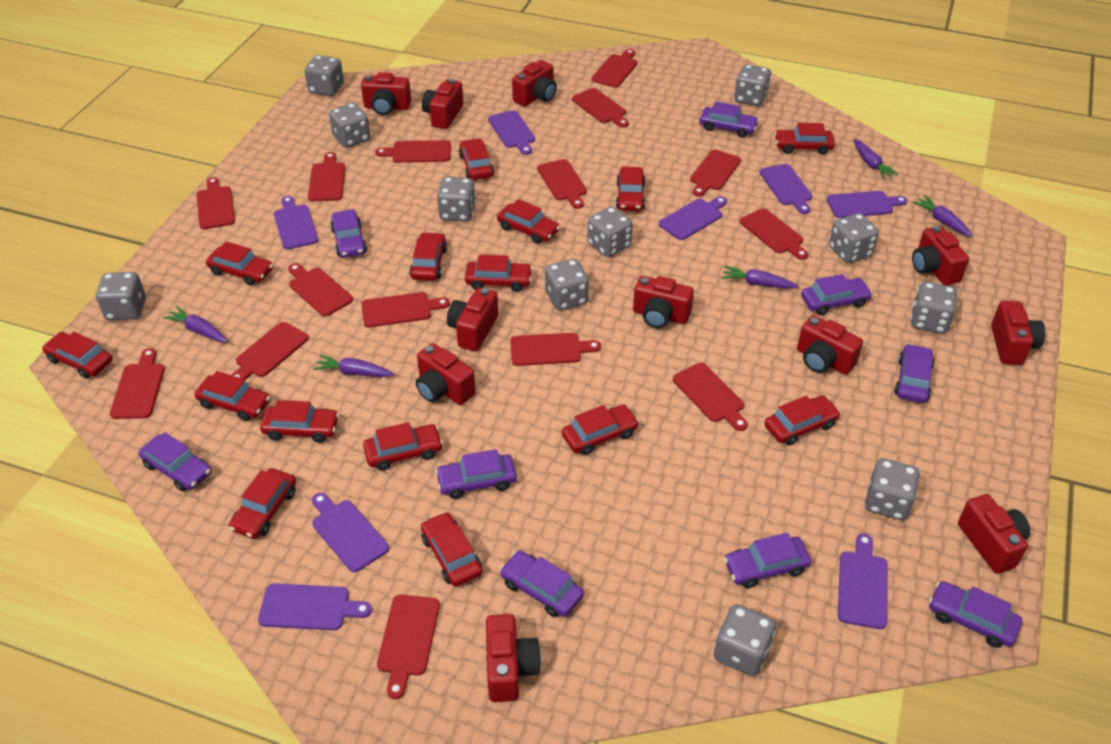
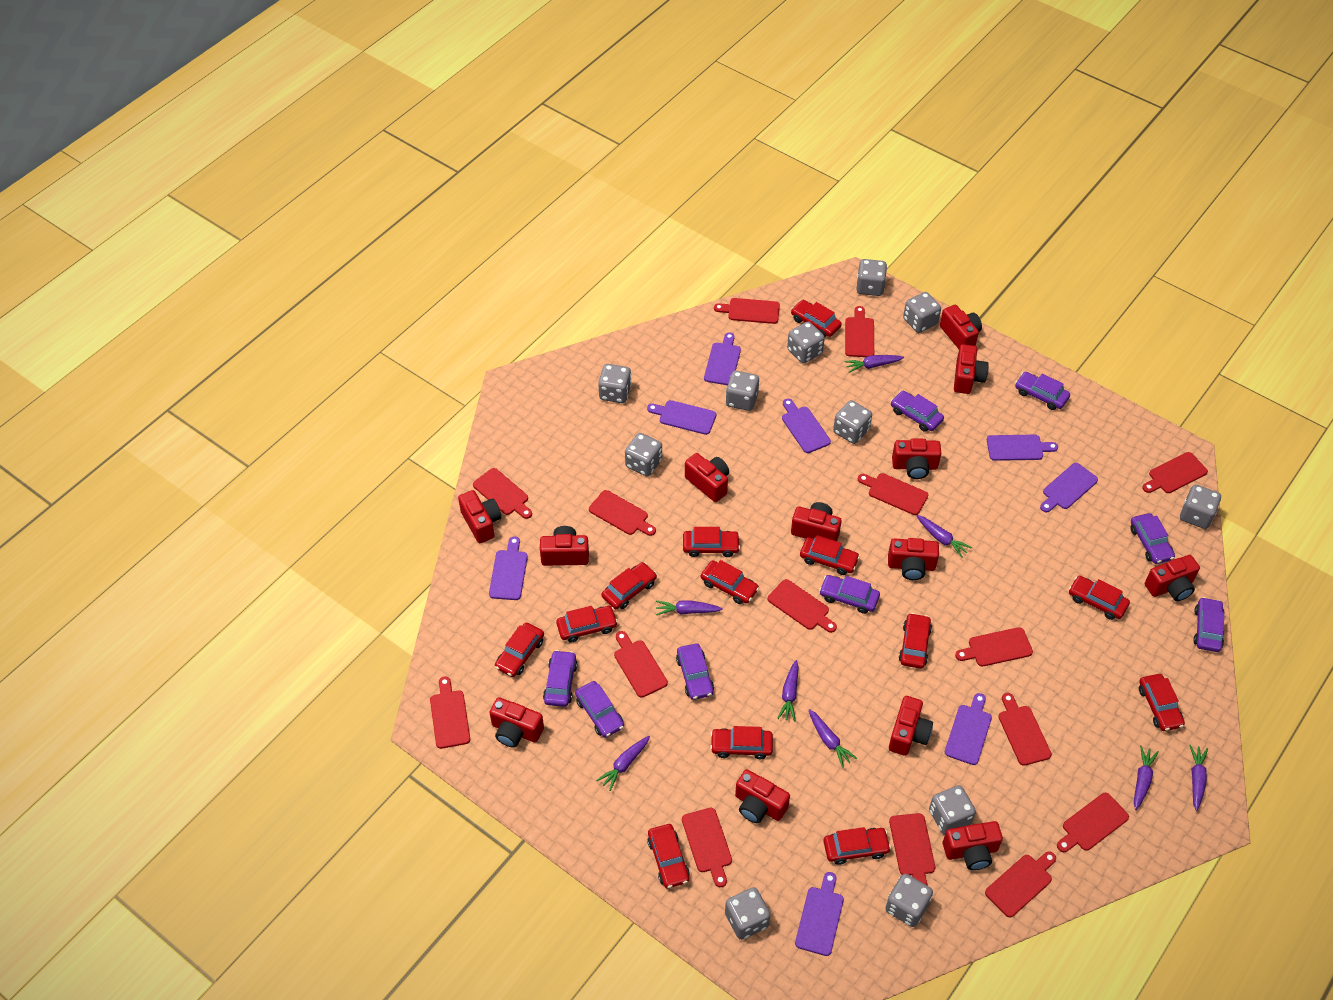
purple car: [138,432,212,491] [330,209,367,258] [435,449,517,499] [500,550,584,617] [699,101,759,138] [724,533,811,588] [801,274,873,315] [894,344,935,403] [929,581,1022,648] = 9 -> [543,650,578,707] [575,681,624,738] [676,643,714,700] [819,575,880,614] [891,391,944,432] [1015,372,1070,410] [1130,513,1175,564] [1193,597,1225,652] = 8
purple carrot: [163,306,228,342] [313,355,394,377] [722,266,798,289] [853,139,898,179] [912,195,973,237] = 5 -> [596,736,650,791] [656,600,723,615] [777,660,799,722] [809,709,857,768] [845,355,904,373] [916,515,972,558] [1134,746,1159,810] [1189,745,1208,811] = 8
red camera: [361,72,411,115] [416,343,476,405] [422,79,464,129] [447,287,498,351] [486,614,541,702] [512,60,557,107] [633,276,694,328] [797,315,863,375] [912,225,969,285] [958,494,1030,574] [991,301,1045,365] = 11 -> [458,490,502,543] [489,697,544,748] [540,526,589,566] [685,453,729,502] [735,769,790,823] [791,502,842,541] [888,538,939,580] [889,696,933,756] [892,438,941,479] [940,305,982,349] [943,821,1003,870] [954,344,989,394] [1145,555,1200,601] = 13
red car: [42,332,112,379] [194,371,270,421] [206,241,273,286] [229,468,296,539] [260,400,339,443] [363,422,443,471] [409,232,447,281] [421,512,483,587] [459,138,494,180] [465,255,533,292] [497,199,560,244] [562,404,639,455] [616,166,646,211] [764,395,841,446] [775,123,835,155] = 15 -> [495,623,544,677] [556,606,618,643] [602,562,657,609] [647,824,690,888] [683,527,740,557] [701,560,759,604] [710,726,773,759] [791,300,842,337] [800,535,860,575] [823,827,891,865] [899,613,932,669] [1069,576,1130,620] [1139,674,1185,731] = 13

